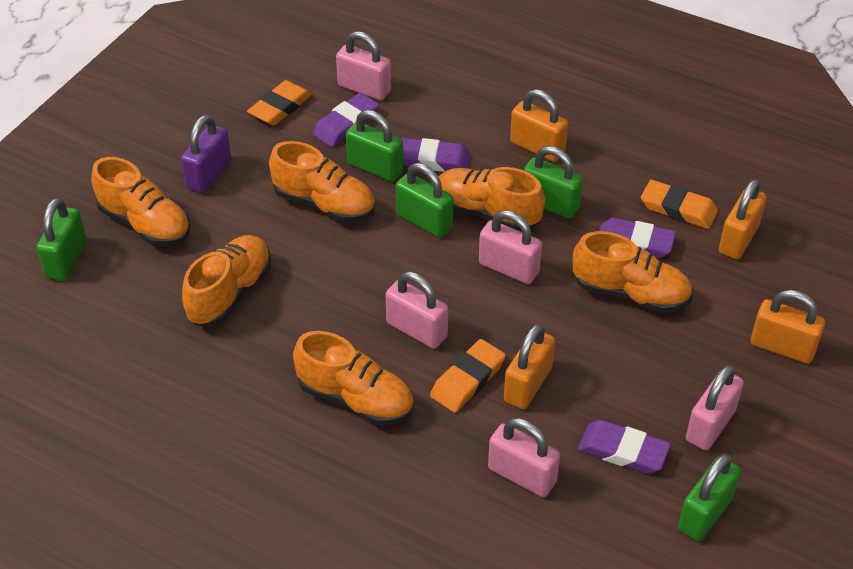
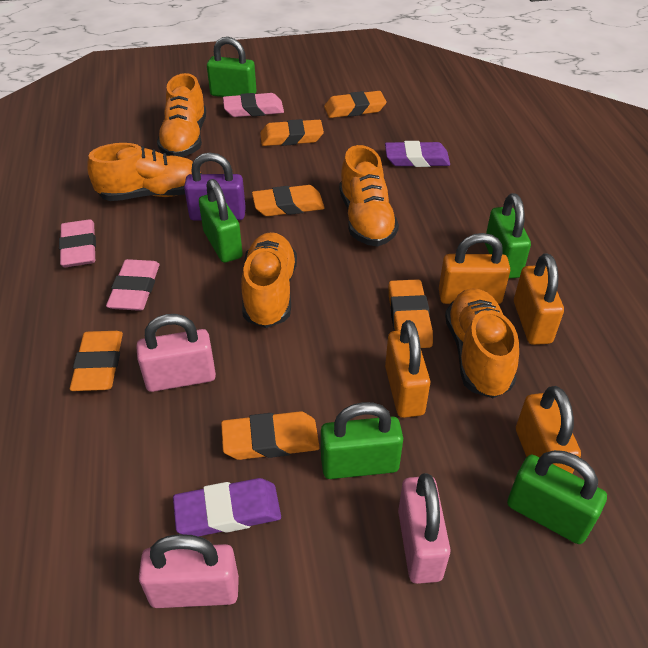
orange eraser: [247,80,312,126] [430,339,506,413] [641,180,718,229] = 3 -> [70,331,123,391] [221,411,320,460] [252,185,325,216] [260,119,324,146] [324,91,387,118] [389,279,433,348] = 6
orange shoe: [91,157,191,246] [182,235,271,326] [269,141,376,222] [293,331,414,425] [439,167,545,231] [573,231,693,313] = 6 -> [87,143,202,201] [157,73,206,157] [241,232,297,328] [339,145,399,247] [445,288,519,398] = 5
pink eraser: none = 0 -> [59,219,96,267] [106,259,160,311] [223,93,284,117] = 3
pink padlock: [336,31,391,100] [386,272,448,349] [479,210,542,284] [488,418,560,497] [686,365,744,450] = 5 -> [136,314,216,392] [139,534,239,608] [398,473,451,584] = 3
purple eraser: [313,93,379,147] [401,138,471,172] [578,420,671,474] [599,218,676,258] = 4 -> [173,478,281,537] [385,141,450,167] = 2

